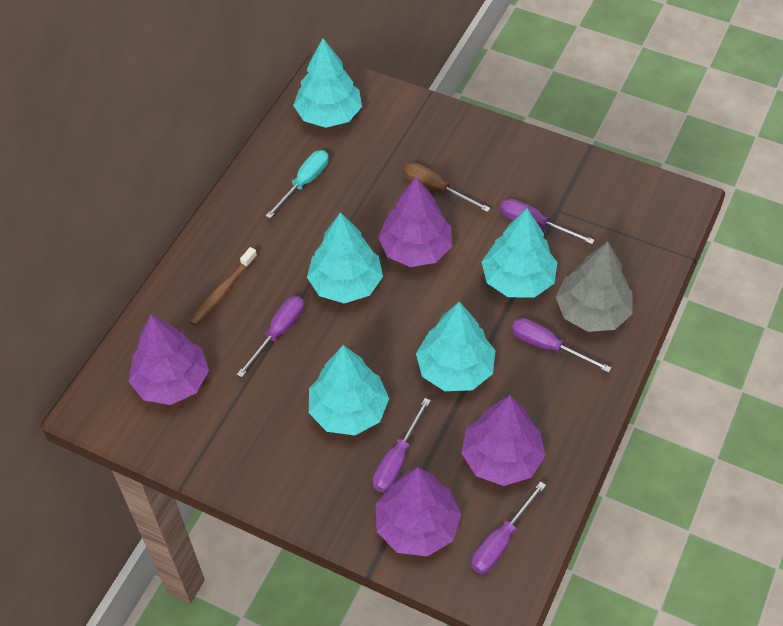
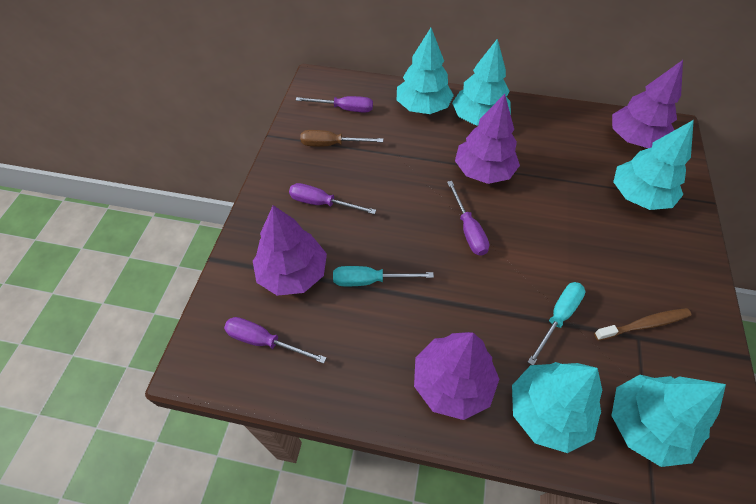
grey tree: [556,241,633,332] = 1 -> none = 0
purple screwdriver: [237,296,304,378] [373,398,431,493] [471,481,546,574] [500,199,595,244] [511,318,611,373] = 5 -> [224,317,326,364] [289,183,376,214] [296,96,373,113] [447,181,489,256] = 4
turquoise screwdriver: [266,150,329,219] = 1 -> [333,266,434,286] [528,282,585,365] = 2

